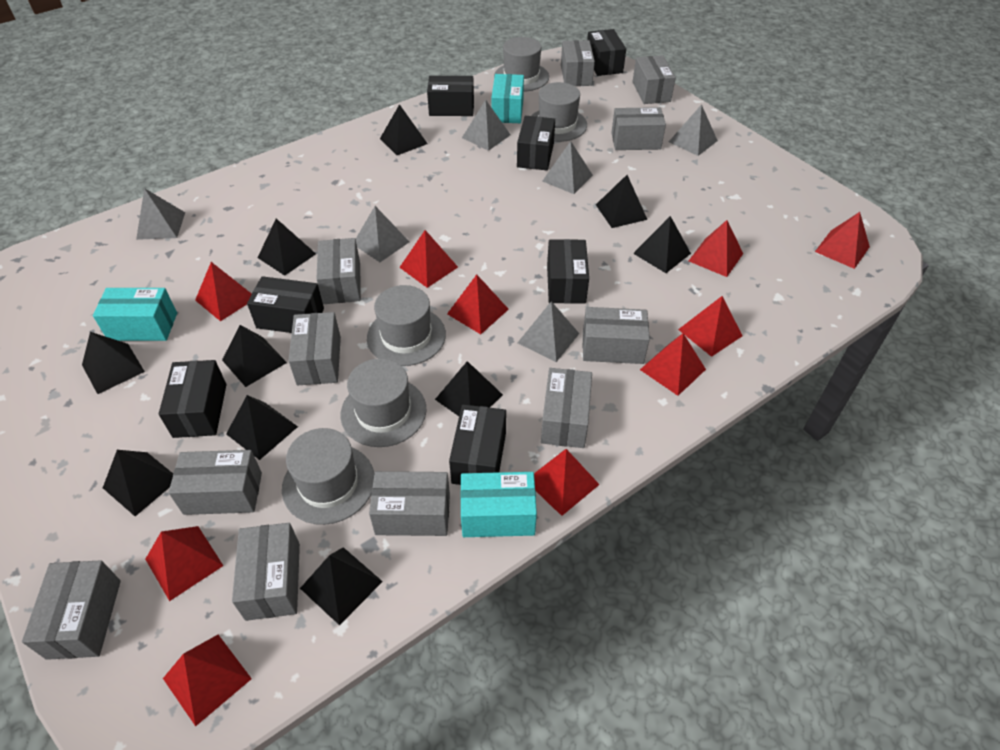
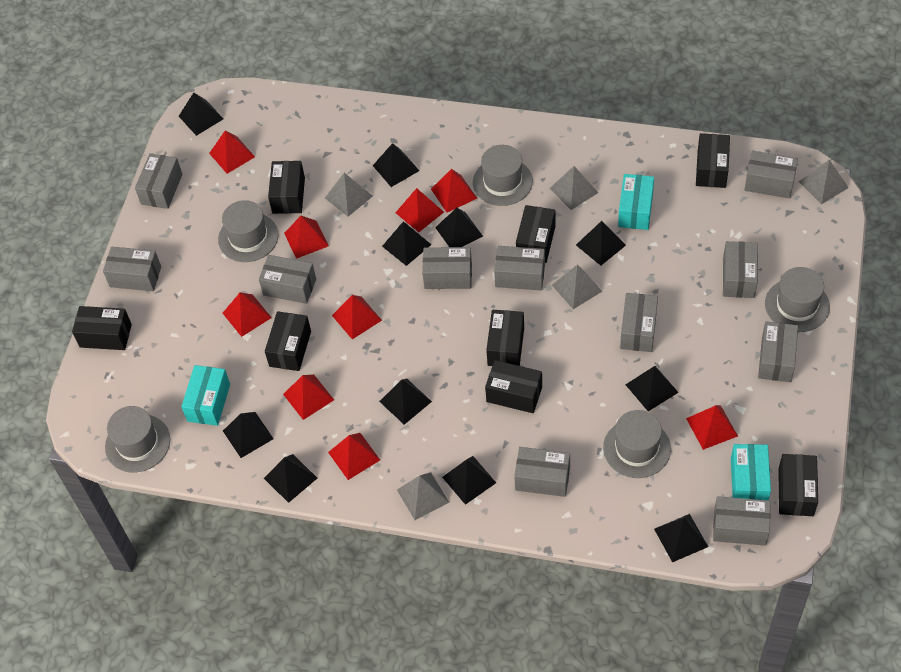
black box: [159,360,226,438] [247,276,324,333] [427,76,474,116] [449,404,506,485] [517,116,555,170] [547,239,589,304] [587,29,626,76] = 7 -> [72,306,132,350] [265,311,311,371] [268,161,305,214] [485,360,542,413] [486,310,524,366] [516,205,555,263] [696,133,730,188] [778,454,818,516] = 8
black pyramid: [82,332,145,394] [103,450,173,516] [222,325,287,387] [226,395,298,460] [258,219,316,276] [300,547,383,625] [380,104,428,155] [435,361,503,416] [596,175,648,228] [633,216,691,273] = 10 -> [179,92,223,136] [223,412,274,458] [264,454,317,503] [373,143,419,187] [379,379,432,425] [382,221,432,266] [435,208,483,247] [442,456,496,505] [576,221,626,266] [626,366,679,411] [654,514,708,562] = 11
grey pyramid: [136,188,185,240] [356,206,409,262] [462,100,510,151] [518,301,579,362] [543,141,593,194] [669,104,718,156] = 6 -> [325,173,373,217] [397,472,449,520] [549,166,598,210] [552,264,602,309] [799,160,848,204] = 5
red pyramid: [145,526,224,601] [163,635,252,726] [195,262,252,321] [399,230,458,288] [447,275,509,334] [534,449,600,516] [640,333,706,396] [678,296,743,357] [689,220,743,277] [815,212,870,269] = 10 -> [209,130,255,174] [223,292,272,337] [283,375,334,420] [284,216,329,259] [328,433,380,480] [332,295,382,339] [396,188,444,232] [431,169,477,213] [686,405,738,450] = 9

